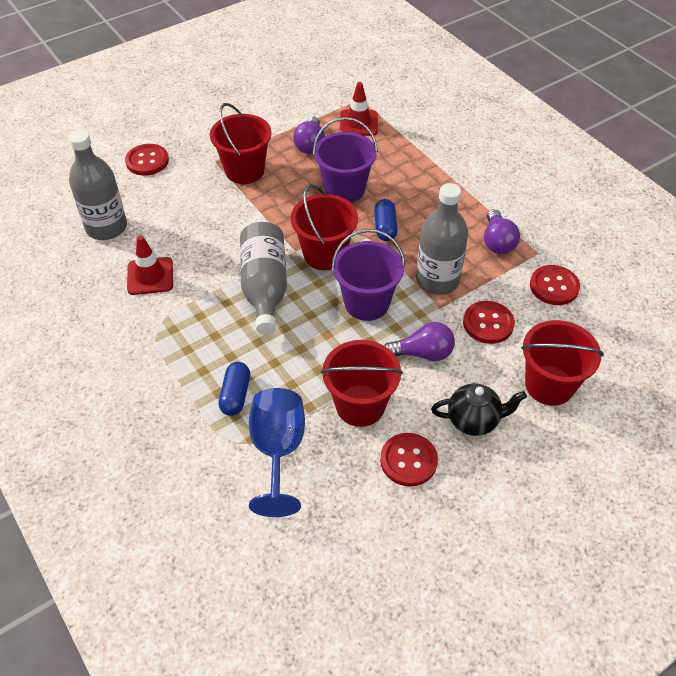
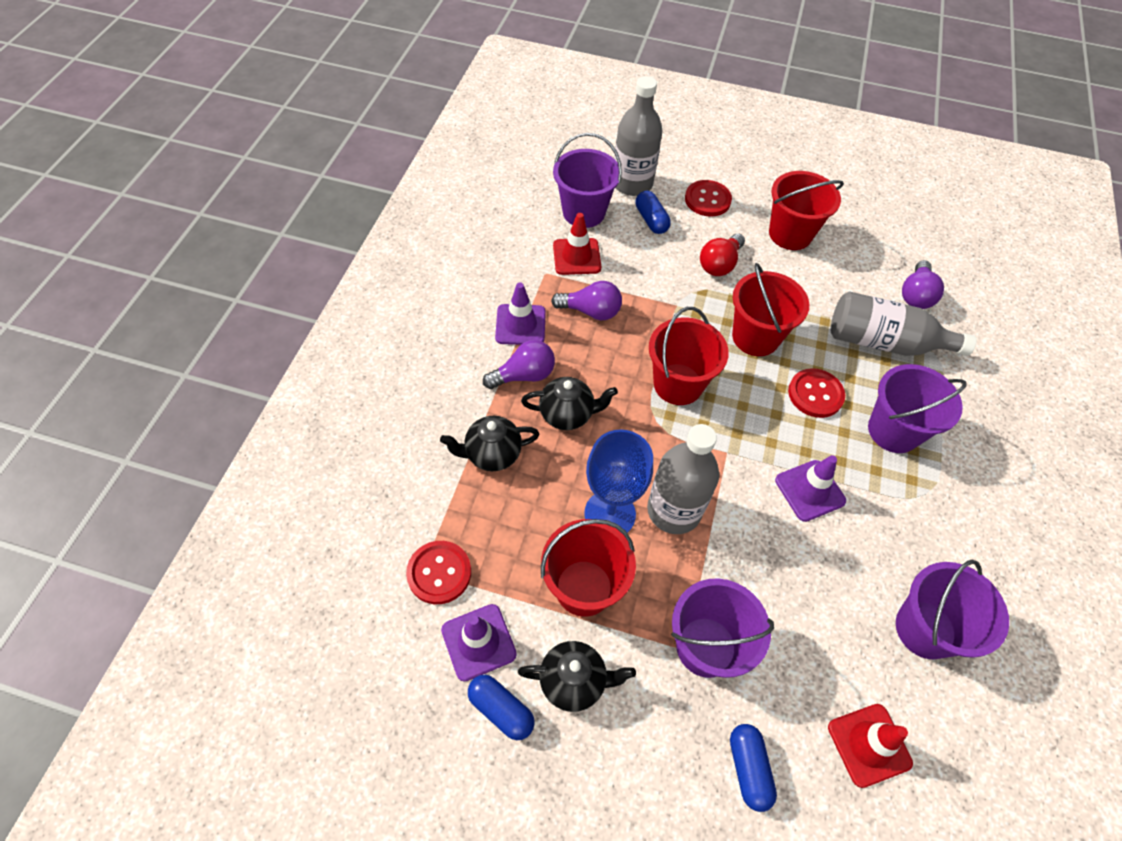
black teapot: [431,383,527,436] = 1 -> [440,416,539,471] [518,641,636,712] [521,377,618,430] = 3
blue capsule: [219,362,250,416] [374,199,398,241] = 2 -> [468,675,535,740] [636,191,671,234] [730,724,777,812] = 3
purple bucket: [313,117,378,203] [332,229,405,321] = 2 -> [553,133,622,228] [671,578,774,678] [868,364,967,453] [896,559,1009,659] = 4
purple traffic cone: none = 0 -> [441,604,517,682] [495,283,546,345] [775,455,846,522] = 3
red button: [125,144,169,176] [380,433,438,486] [463,301,515,344] [530,265,580,305] = 4 -> [406,541,471,604] [685,180,732,217] [788,368,845,418] = 3
red light bulb: none = 0 -> [700,234,745,276] = 1

